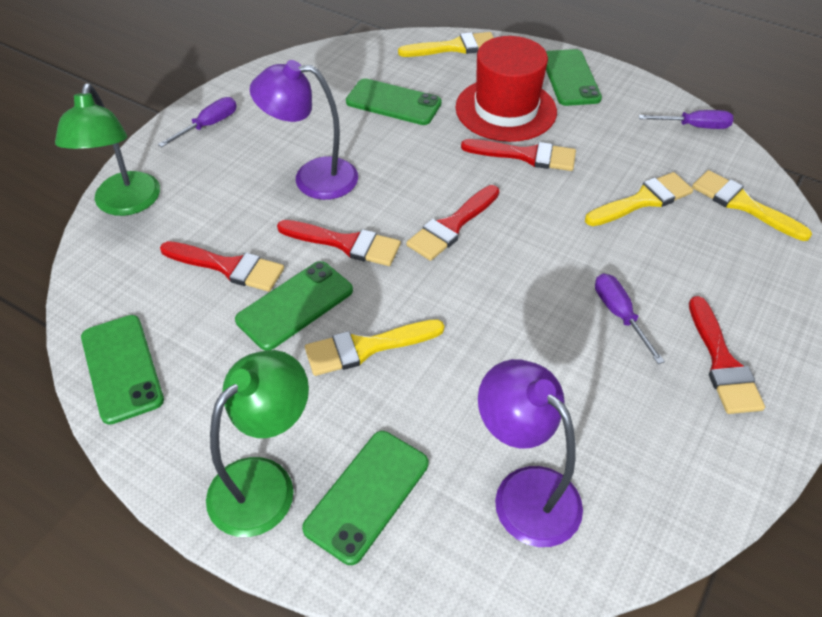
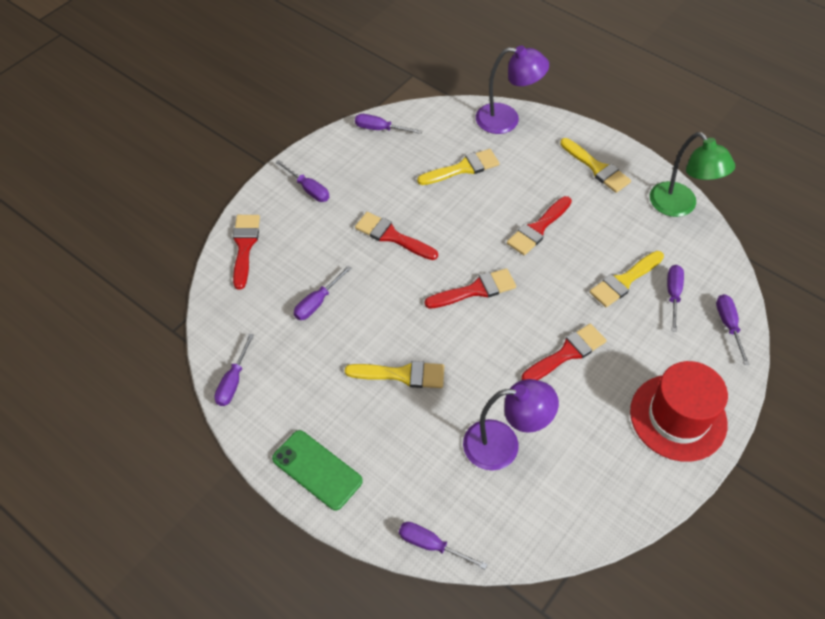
green lamp: [55,84,160,216] [206,350,309,537] = 2 -> [650,132,735,217] = 1
green phone: [81,315,164,425] [235,261,353,350] [302,431,428,565] [346,78,442,125] [546,49,602,106] = 5 -> [272,430,363,511] = 1
purple screwdriver: [158,97,237,147] [595,274,665,364] [639,110,733,129] = 3 -> [214,334,254,406] [276,160,329,202] [294,266,352,320] [355,114,422,134] [399,522,487,569] [667,265,684,332] [716,294,750,365] = 7

